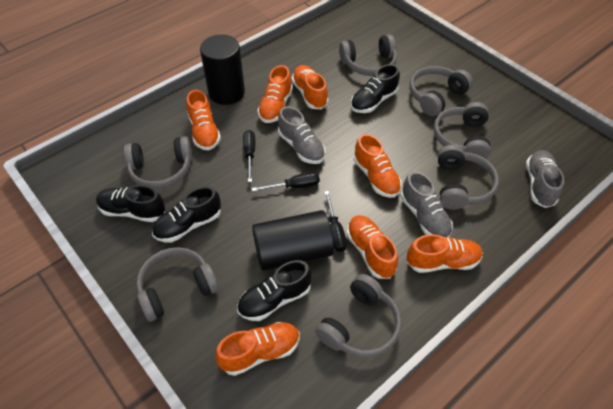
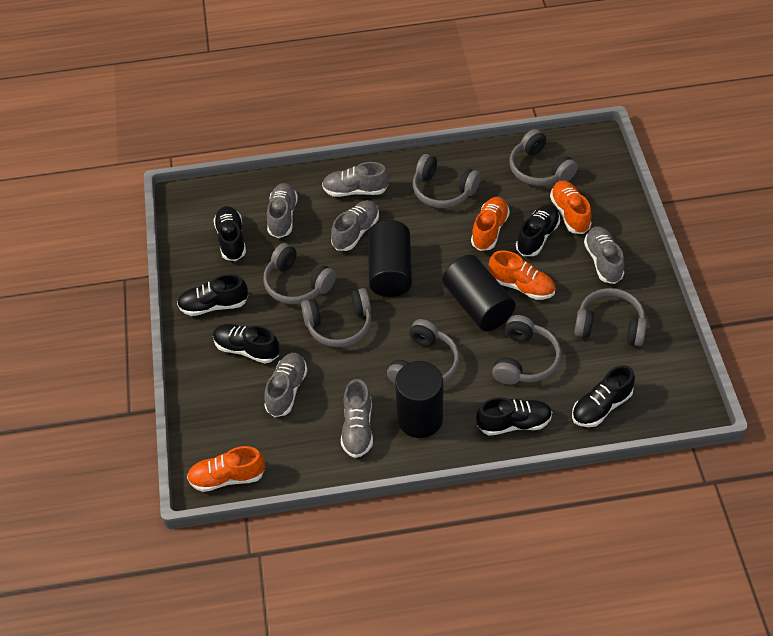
black cylinder: [200,35,245,105] [252,210,334,271] = 2 -> [368,220,412,297] [395,361,443,438] [443,255,516,331] = 3
black screwdriver: [243,130,255,182] [252,172,320,192] [325,191,347,252] = 3 -> none = 0
black shoe: [96,185,165,222] [152,186,221,242] [237,260,312,321] [351,64,400,113] = 4 -> [177,274,248,316] [213,206,246,261] [213,324,280,363] [476,397,552,436] [516,204,560,256] [572,365,635,427] = 6
grey shoe: [278,106,325,164] [401,171,453,237] [526,150,564,208] = 3 -> [264,353,307,417] [267,183,298,238] [322,162,389,197] [331,200,379,251] [341,379,373,458] [584,227,624,284] = 6
orange shoe: [186,90,221,150] [215,322,300,376] [257,65,293,123] [292,65,329,109] [346,215,398,279] [353,134,402,198] [407,234,483,273] = 7 -> [187,446,265,492] [471,197,510,251] [489,250,555,300] [550,181,592,234] = 4

